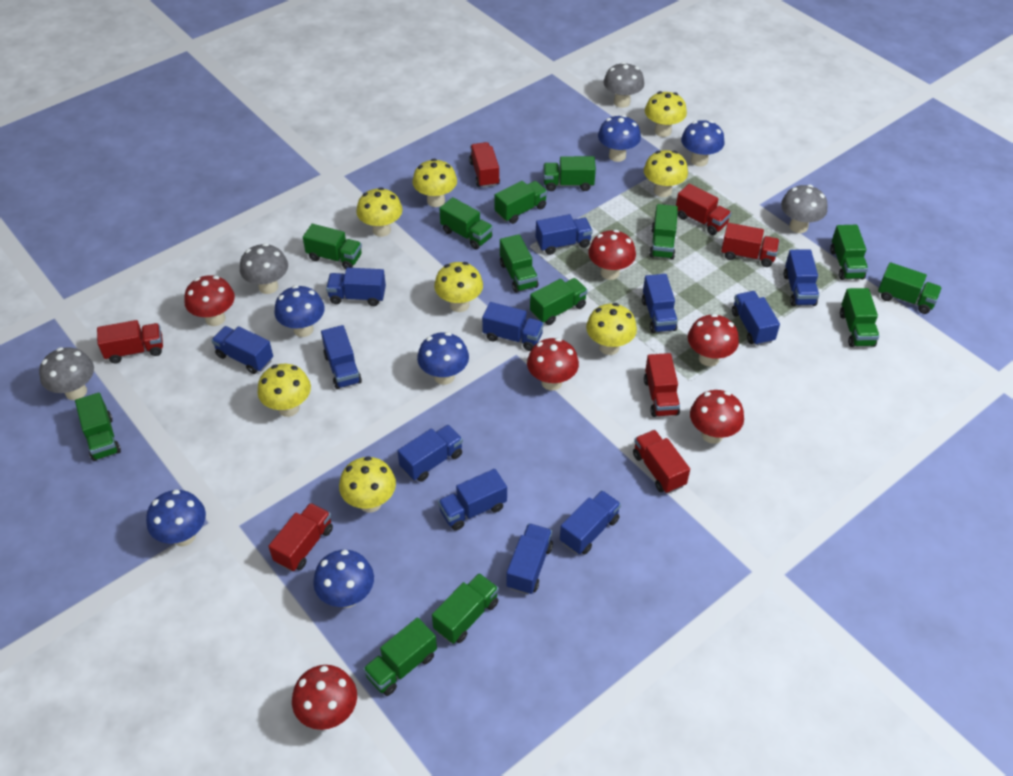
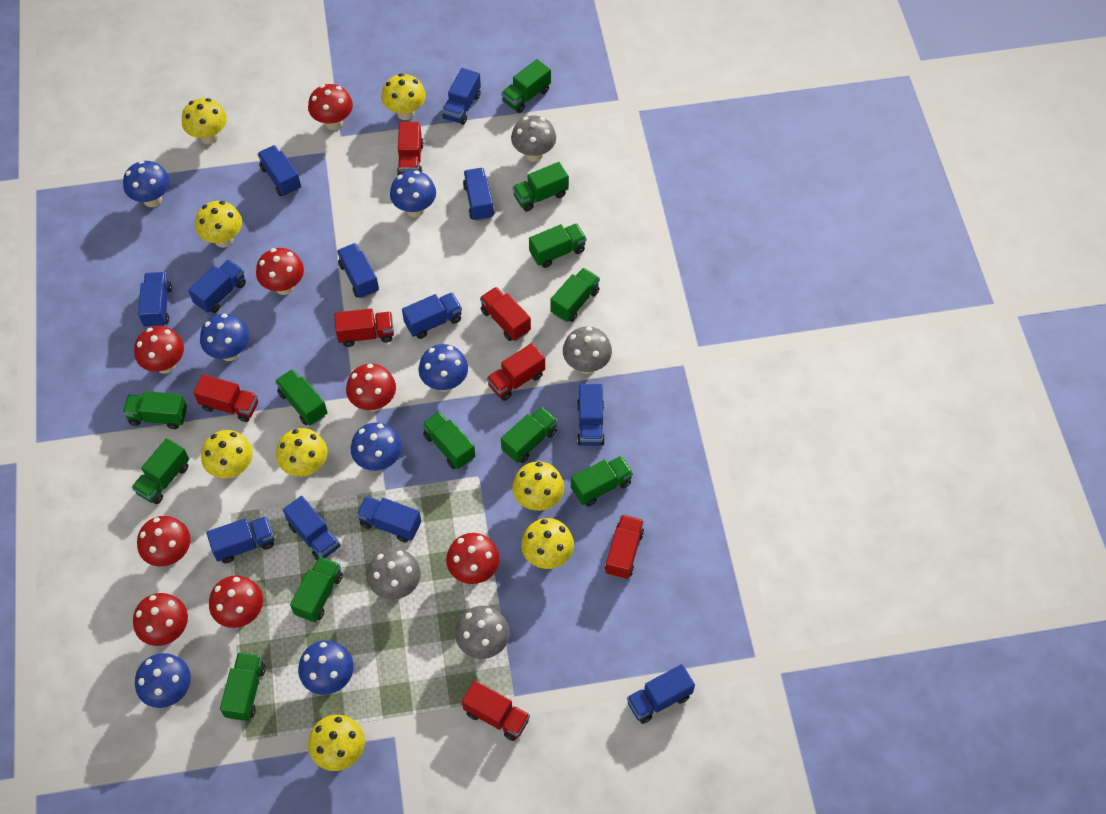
blue mushroom: [146,490,206,546] [274,285,325,337] [313,550,374,608] [417,332,469,385] [598,115,641,162] [681,120,724,167] = 6 -> [123,160,170,207] [135,653,191,708] [200,314,249,361] [298,640,354,695] [351,422,402,471] [390,170,436,217] [419,344,468,392] = 7
green truck: [75,393,121,461] [303,224,362,269] [363,618,437,696] [432,573,499,644] [439,197,493,250] [495,181,547,224] [500,234,538,293] [530,278,588,325] [543,156,596,191] [649,204,678,260] [830,225,868,280] [840,288,879,347] [878,262,942,314] = 13 -> [123,391,187,429] [132,438,189,504] [220,652,266,721] [275,369,327,426] [290,556,343,622] [422,411,475,469] [501,59,551,113] [501,407,558,463] [513,162,569,212] [529,223,586,268] [550,268,600,322] [571,456,633,506] = 12
red mushroom: [184,275,235,326] [292,665,357,730] [527,338,579,391] [588,230,636,280] [688,314,739,367] [690,390,744,444] = 6 -> [133,593,188,646] [134,326,184,374] [137,516,191,567] [209,575,263,628] [256,248,304,295] [308,84,353,130] [346,364,396,412] [446,533,499,584] = 8

